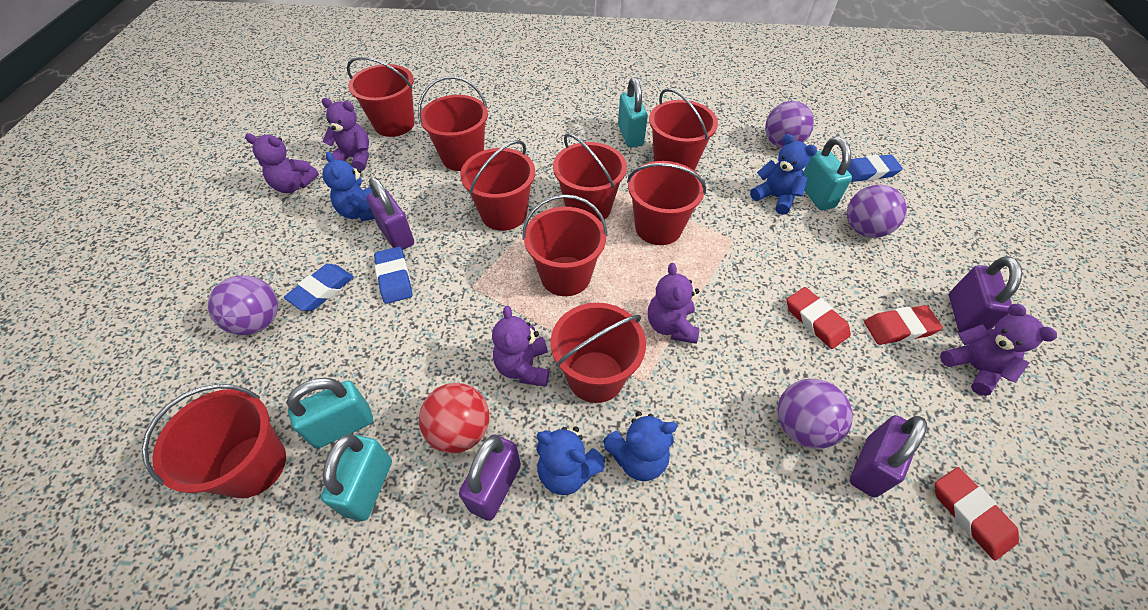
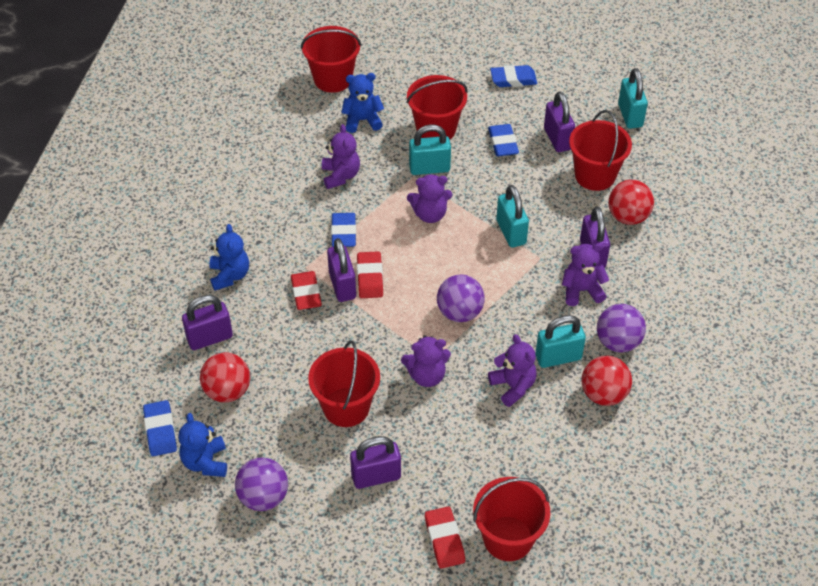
blue eraser: [284,264,354,311] [374,247,413,304] [847,154,903,182] = 3 -> [143,400,177,456] [331,213,356,247] [488,124,519,156] [490,65,537,87] = 4
blue teddy bear: [322,152,375,221] [536,426,605,495] [603,411,678,481] [750,134,817,215] = 4 -> [178,413,227,477] [209,224,249,291] [341,73,384,133] = 3
purple ball: [208,275,278,335] [765,101,814,148] [777,379,853,449] [847,185,907,238] = 4 -> [235,457,288,511] [437,274,485,322] [597,304,646,352] = 3
purple padlock: [366,177,414,250] [459,434,521,521] [850,415,927,497] [949,256,1022,332] = 4 -> [182,295,233,350] [327,238,356,302] [350,436,401,489] [544,92,575,152] [580,207,610,268] = 5
red ball: [419,383,489,453] = 1 -> [200,352,250,402] [581,356,632,406] [608,180,654,225] = 3
red bucket: [142,384,286,498] [347,57,415,137] [418,76,488,171] [460,140,535,231] [522,194,608,296] [551,303,646,403] [553,133,627,221] [627,161,706,245] [649,88,718,170] = 9 -> [301,26,361,93] [308,341,380,427] [406,75,467,140] [473,477,550,561] [569,110,632,191] = 5

